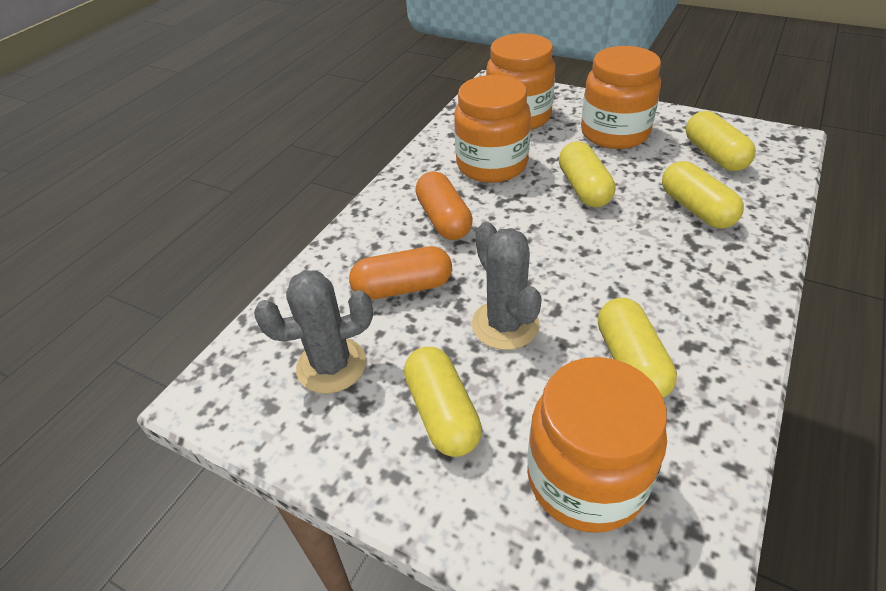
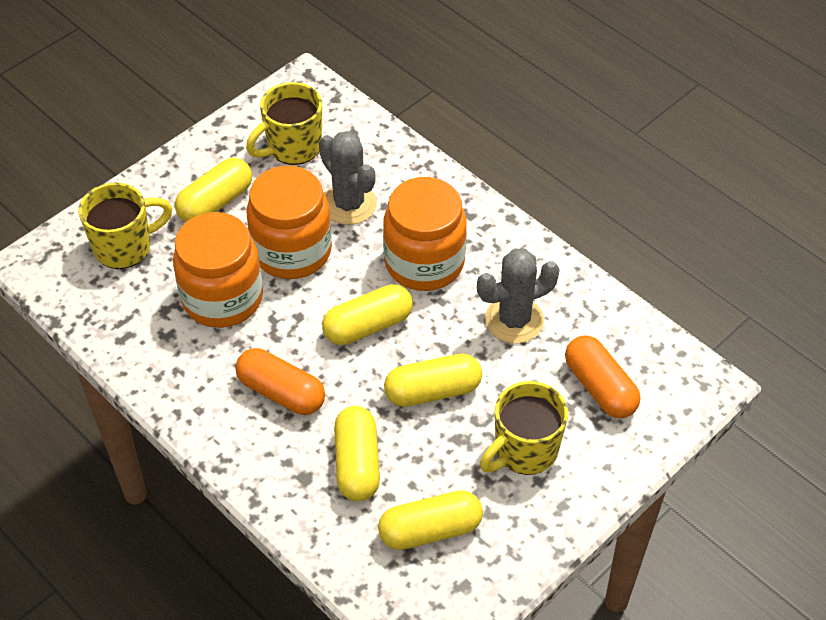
orange jar: [454,75,531,183] [486,33,555,130] [527,357,667,533] [581,46,661,149] = 4 -> [173,212,263,328] [246,166,332,279] [383,177,467,291] = 3
yellow mug: none = 0 -> [79,182,172,269] [246,82,322,165] [480,381,568,475] = 3

